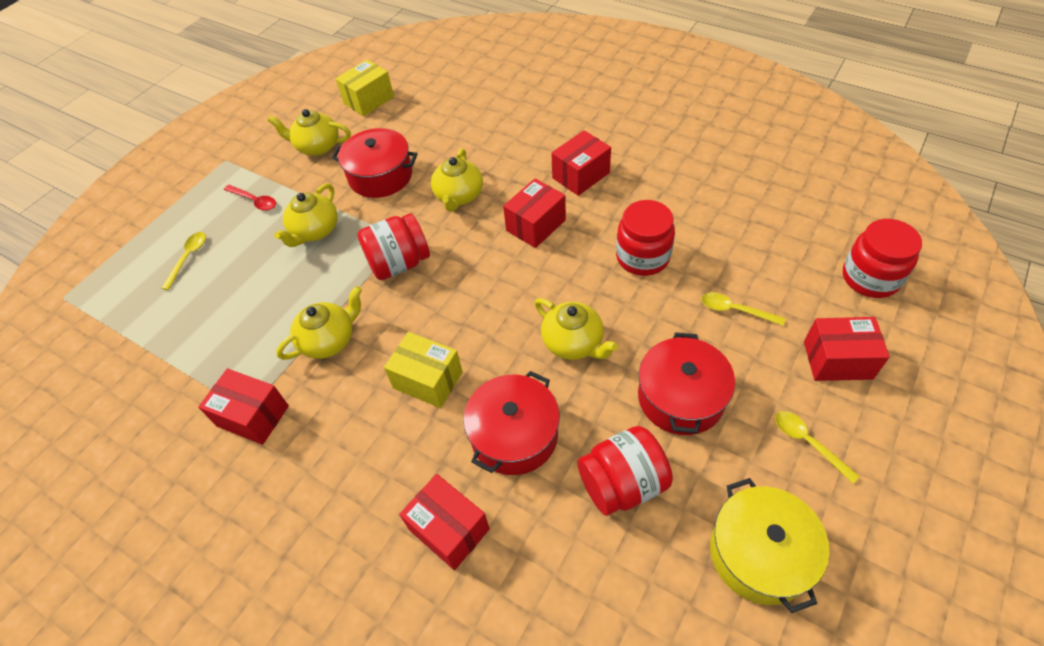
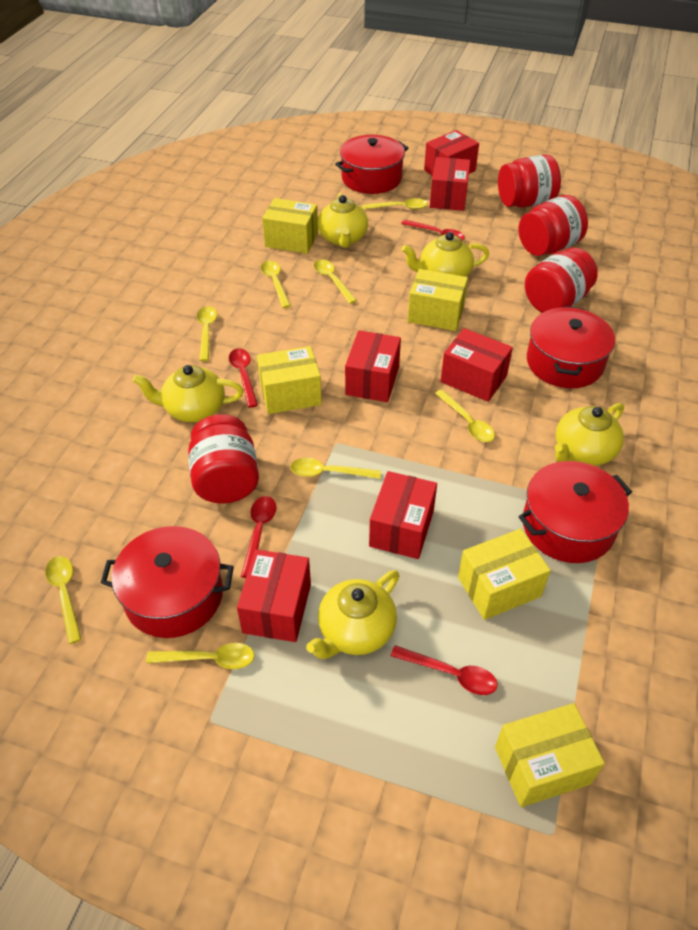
red box: [198,368,289,445] [399,474,490,570] [503,179,566,248] [551,130,611,196] [804,317,890,381] = 5 -> [237,549,311,642] [345,330,401,402] [369,471,437,559] [424,130,479,176] [430,157,471,211] [440,328,513,402] = 6
red pot: [332,128,418,198] [463,371,560,475] [638,332,735,435] = 3 -> [100,526,234,638] [335,135,408,194] [519,461,632,563] [527,306,615,388] = 4
red spoon: [224,185,276,211] = 1 -> [229,348,258,408] [241,496,276,578] [391,645,498,695] [401,220,465,240] = 4
yellow box: [336,60,394,116] [384,332,463,408] = 2 -> [257,346,322,414] [262,198,318,254] [408,269,468,331] [458,529,551,620] [495,703,605,807] = 5
yellow pot: [710,478,830,613] = 1 -> none = 0
yellow spoon: [161,232,206,290] [702,292,785,326] [775,411,860,484] = 3 -> [45,556,82,644] [146,643,255,669] [197,306,217,361] [261,261,291,308] [290,458,381,479] [314,259,357,304] [362,198,428,210] [435,389,495,442] = 8

